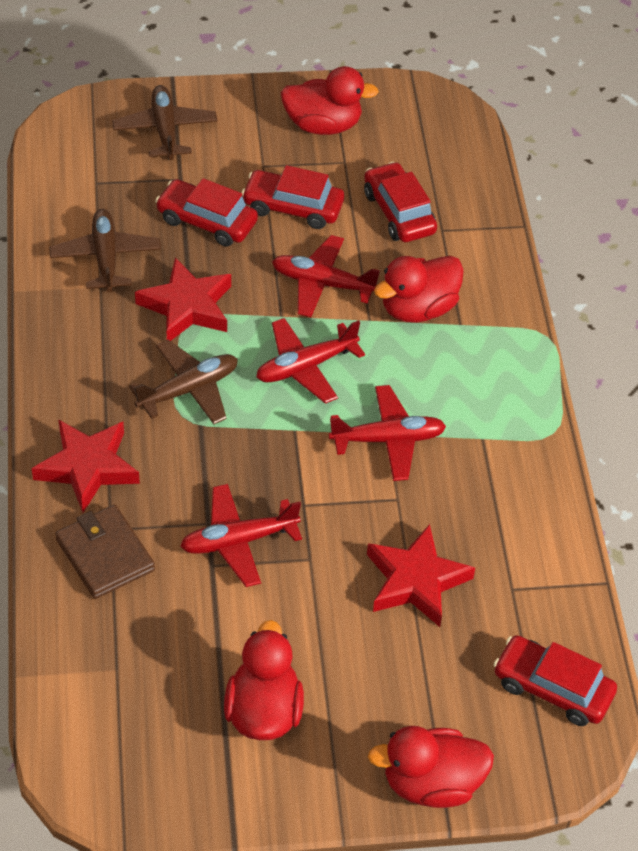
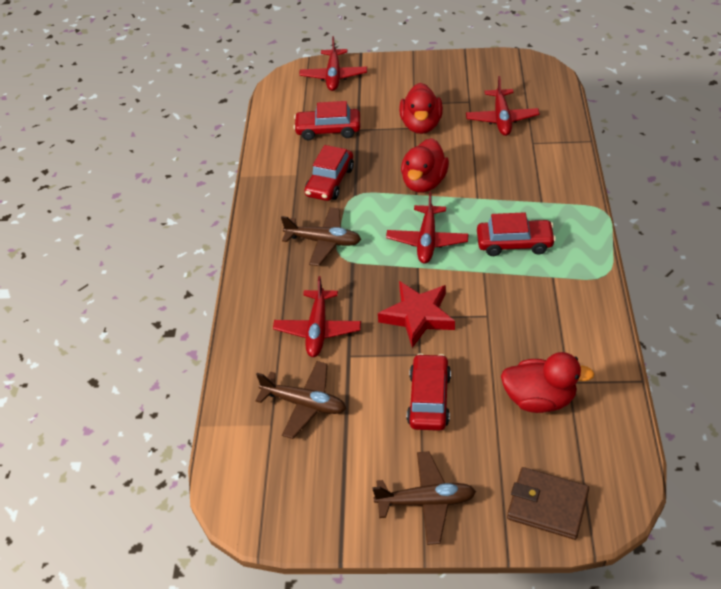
red duck: [224,620,304,740] [281,66,379,135] [368,726,494,808] [374,256,464,323] = 4 -> [399,83,443,134] [401,138,449,193] [501,352,594,413] = 3
red star: [32,419,140,513] [135,258,231,341] [367,524,475,627] = 3 -> [378,281,455,348] = 1

